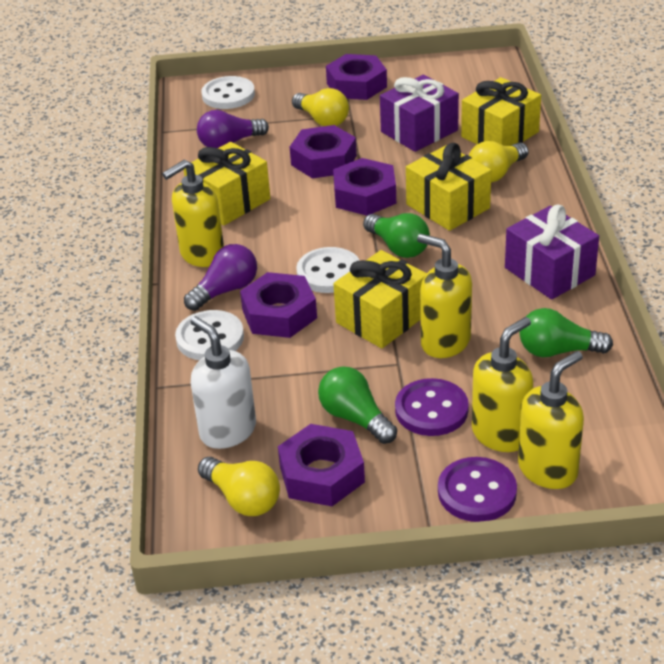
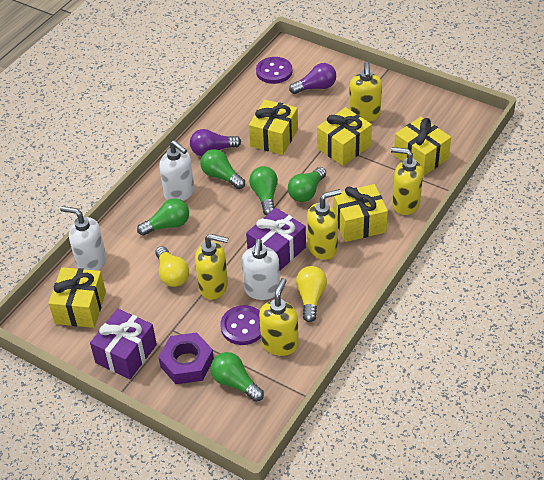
green light bulb: [318,366,397,444] [363,213,430,258] [520,308,613,357] = 3 -> [137,198,189,236] [200,149,245,189] [211,352,264,402] [249,166,278,215] [288,167,326,202] = 5
purple nut: [240,272,317,338] [278,424,365,506] [290,125,357,179] [326,54,387,100] [333,158,396,216] = 5 -> [158,332,214,384] = 1
white button: [175,310,244,360] [201,76,255,109] [296,247,360,293] = 3 -> none = 0
white soap dispenser: [190,316,256,449] = 1 -> [60,206,106,271] [159,140,194,201] [242,239,280,300] = 3
yellow gift: [184,142,270,226] [333,250,427,348] [406,143,491,231] [461,77,541,146] = 4 -> [48,267,106,328] [249,99,298,155] [317,107,372,166] [333,184,388,242] [394,117,451,176] = 5
yellow light bulb: [198,457,280,516] [292,88,349,126] [469,141,528,183] = 3 -> [155,246,189,287] [296,266,327,322] = 2
yellow soap dispenser: [162,160,224,267] [417,234,472,358] [472,317,533,452] [518,351,584,489] = 4 -> [195,234,228,300] [259,278,299,356] [307,189,341,260] [349,62,382,122] [391,147,423,215] = 5

